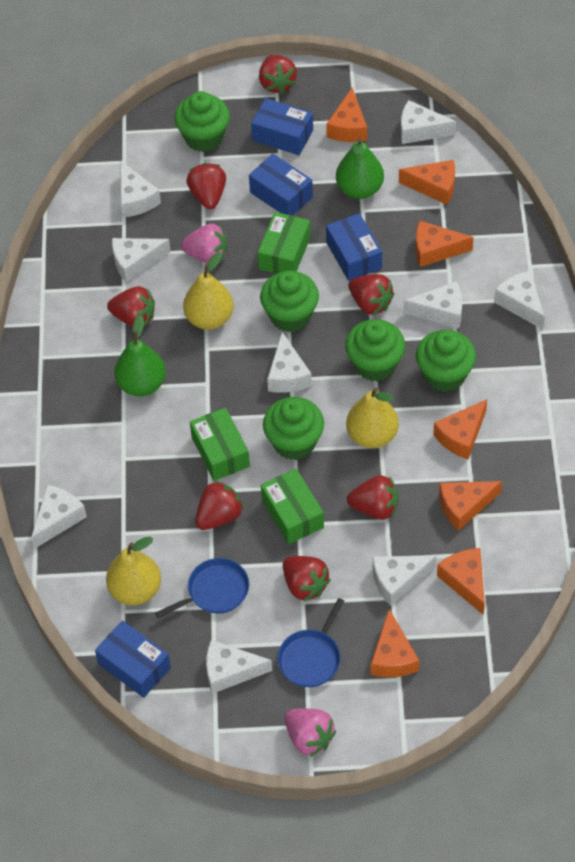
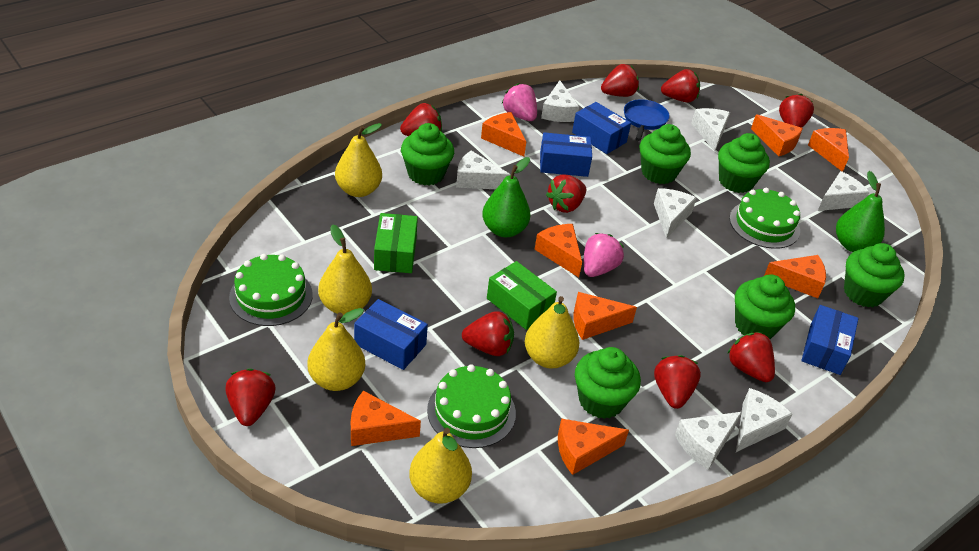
blue pan: [155,558,249,618] [277,598,344,687] = 2 -> [624,99,670,141] = 1
green box: [190,408,250,481] [258,212,311,274] [261,469,324,544] = 3 -> [374,213,418,273] [487,261,557,330] = 2
green cake: none = 0 -> [229,254,313,326] [427,365,516,448] [729,188,800,249] = 3
green cupcake: [174,91,230,152] [260,270,319,332] [263,397,324,460] [345,319,405,381] [416,330,476,392] = 5 -> [401,123,454,185] [575,347,641,419] [640,124,691,184] [718,133,770,193] [735,275,795,339] [844,243,905,308] = 6
orange cheese: [326,87,367,142] [371,609,419,677] [399,160,455,205] [416,221,474,267] [433,399,487,459] [437,548,485,615] [439,481,502,531] = 7 -> [351,391,421,446] [481,112,526,157] [534,224,582,277] [558,418,629,475] [573,292,637,340] [751,114,803,156] [764,255,826,298] [808,128,849,172] = 8
red strawberry: [107,286,155,327] [186,163,226,209] [195,481,244,530] [259,55,297,94] [283,556,331,602] [347,475,398,520] [348,274,394,315] = 7 -> [225,368,276,426] [400,103,442,136] [462,311,514,356] [546,174,586,213] [601,64,639,97] [654,355,701,409] [661,69,700,103] [727,332,775,382] [779,94,814,128] = 9
white cheese: [31,485,87,549] [112,238,171,283] [120,161,161,217] [206,640,272,694] [267,332,312,393] [373,556,436,606] [401,100,456,144] [403,281,462,329] [494,271,545,329] = 9 -> [456,151,511,189] [541,80,579,122] [654,188,696,239] [675,412,742,470] [691,108,730,151] [736,388,792,452] [818,171,870,211] = 7
yellow pear: [106,537,161,605] [183,252,234,330] [346,387,399,448] = 3 -> [307,308,365,391] [318,224,372,315] [335,123,382,197] [409,428,472,504] [525,296,579,369] = 5

